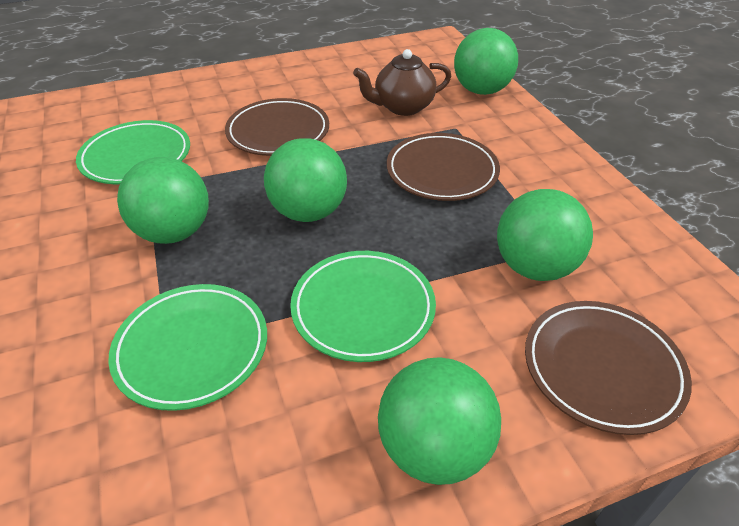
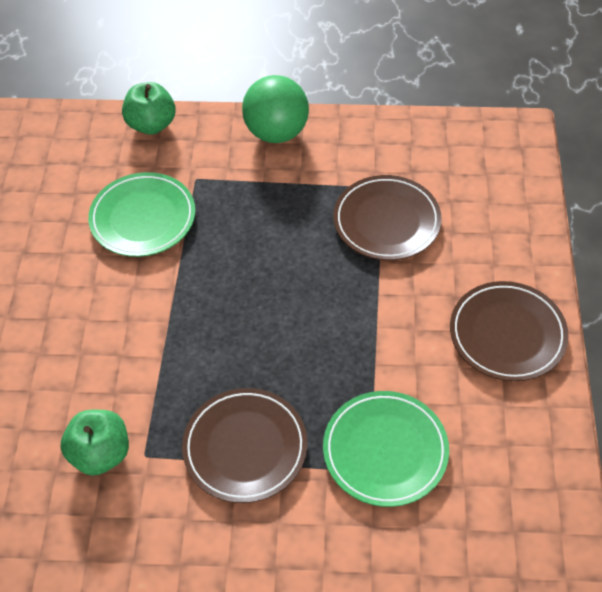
brown teapot: [353,49,451,116] = 1 -> none = 0
green apple: none = 0 -> [61,410,129,476] [122,82,176,135] = 2
green ball: [117,157,209,244] [264,138,347,222] [378,357,501,485] [454,28,518,95] [497,189,593,281] = 5 -> [242,75,309,143] = 1
green plate: [76,120,190,184] [108,284,267,411] [290,251,436,362] = 3 -> [88,172,195,257] [323,391,449,507] = 2

